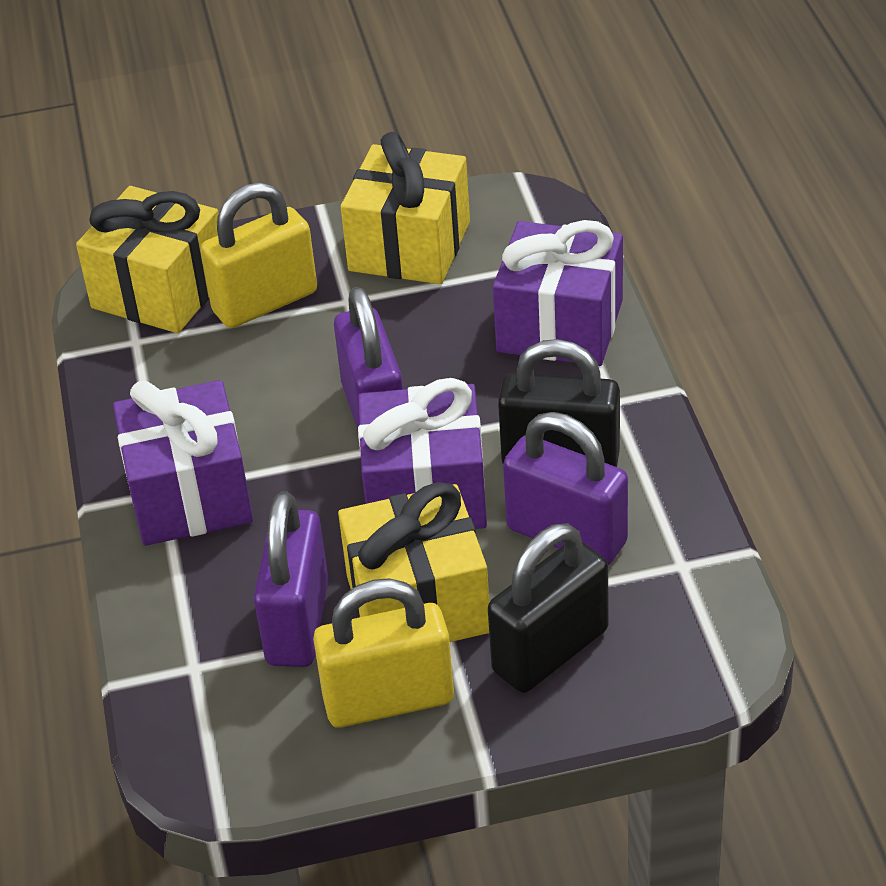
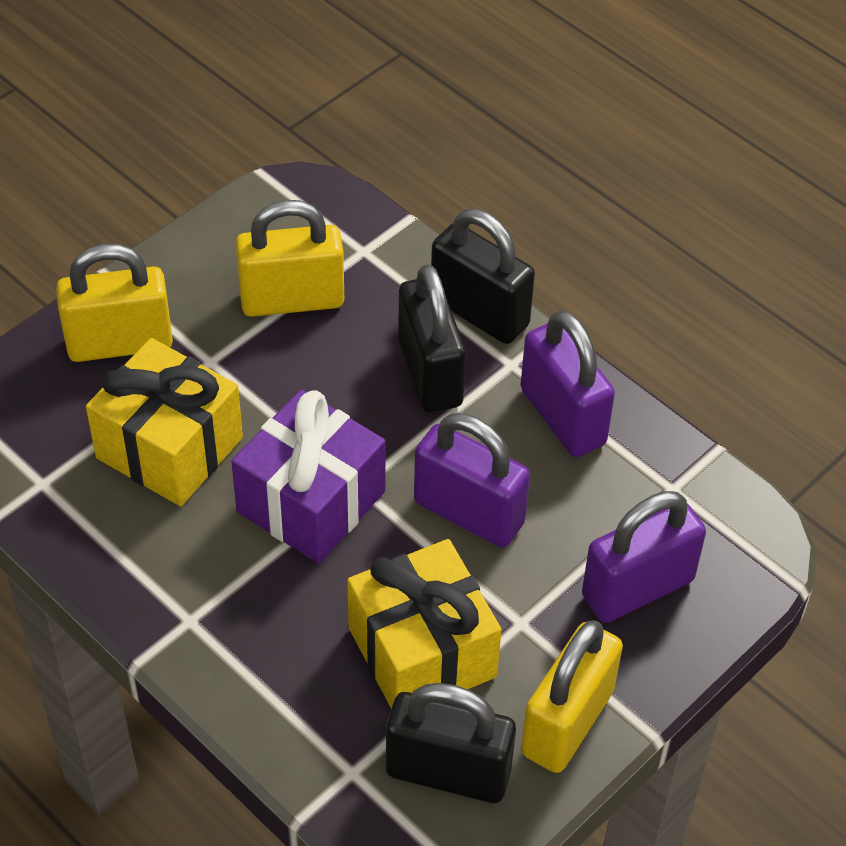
black padlock: [488,523,609,693] [498,339,620,467] = 2 -> [386,683,516,803] [398,264,466,412] [431,209,535,344] = 3
purple gift: [113,380,253,546] [358,378,487,529] [493,220,623,366] = 3 -> [231,390,386,564] = 1
yellow gift: [76,186,219,333] [338,482,489,642] [341,132,470,284] = 3 -> [86,338,243,506] [347,539,502,708] = 2
yellow padlock: [201,182,317,328] [313,578,454,728] = 2 -> [56,244,173,362] [236,200,344,317] [521,620,623,773] = 3

